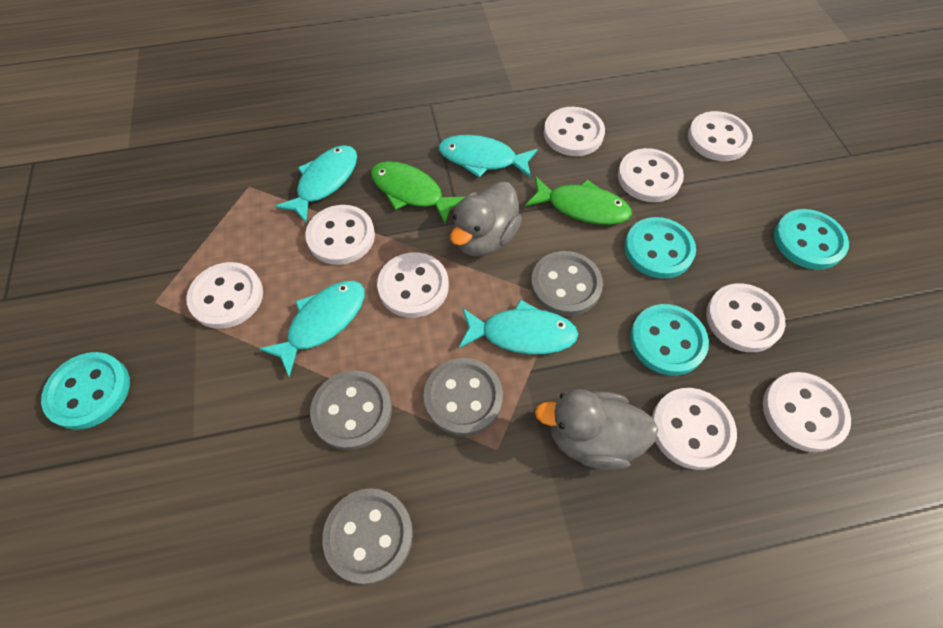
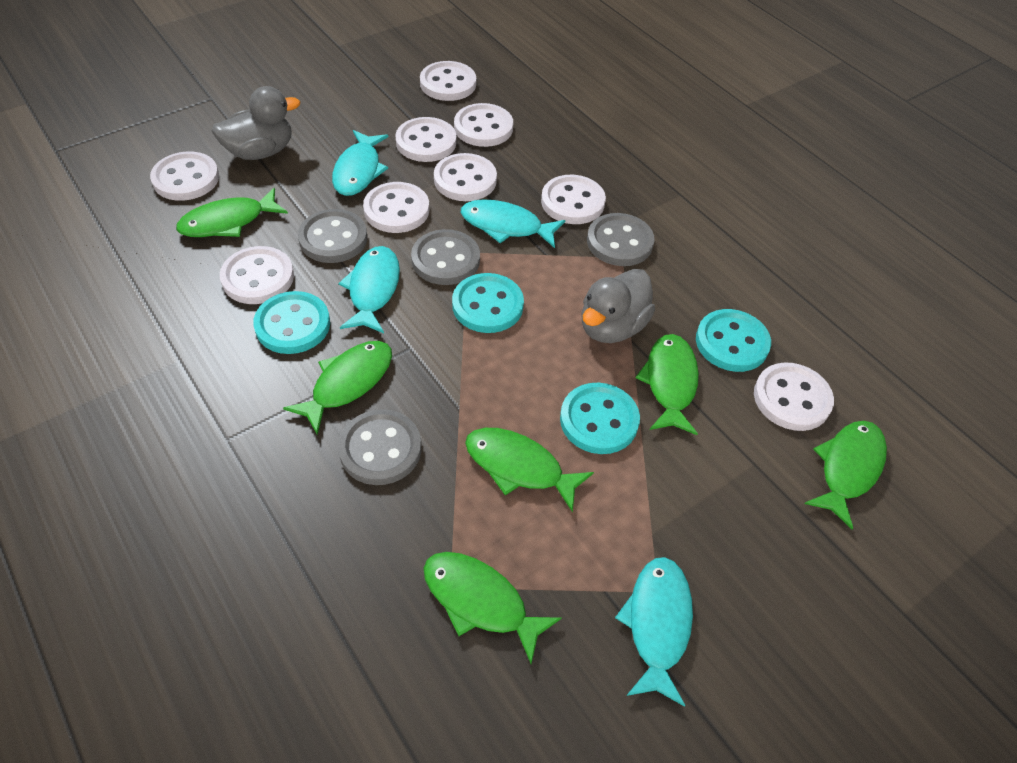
green fish: [371,161,465,224] [525,176,632,225] = 2 -> [176,188,288,237] [283,341,392,435] [423,552,561,664] [465,428,594,513] [636,334,699,435] [804,421,887,529] = 6

